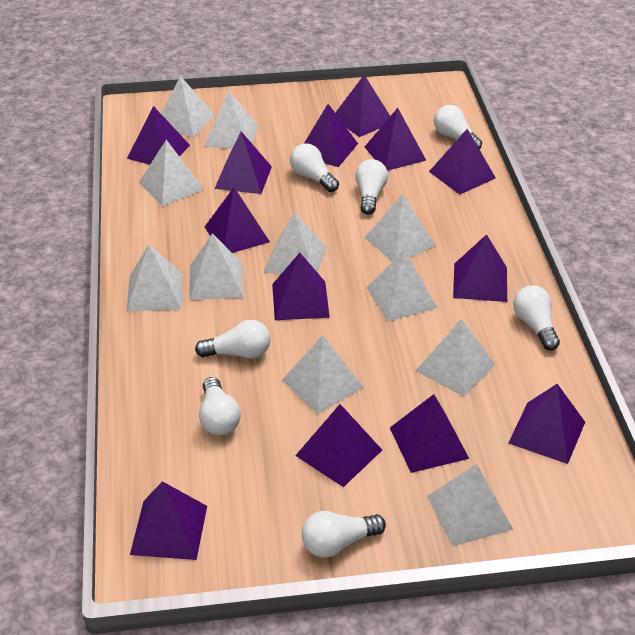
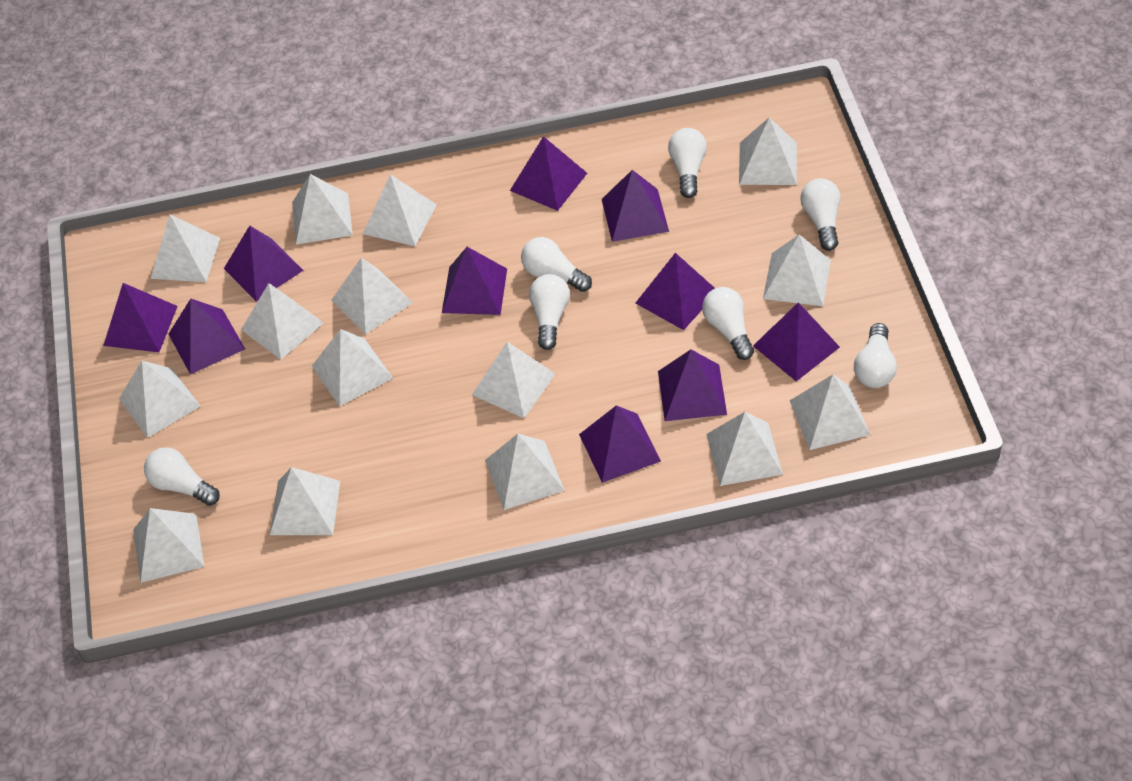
purple pyramid: [127,106,190,165] [130,481,207,560] [205,187,270,253] [215,132,272,194] [272,253,330,320] [295,404,382,487] [304,104,358,167] [335,75,390,137] [365,108,427,171] [390,394,469,473] [429,129,496,195] [453,234,507,302] [508,384,585,464] = 13 -> [103,283,178,352] [169,299,245,375] [224,226,304,301] [442,247,507,315] [510,136,587,211] [579,405,661,483] [602,170,669,242] [636,253,715,330] [658,350,727,421] [753,302,840,381] = 10
white pyramid: [127,244,183,312] [139,140,204,206] [161,76,214,138] [189,233,243,300] [204,91,258,149] [264,212,327,275] [282,335,364,414] [364,194,436,261] [366,250,437,321] [416,319,495,397] [427,464,513,547] = 11 -> [119,361,201,438] [133,508,205,583] [151,214,220,282] [241,283,324,360] [270,467,340,535] [292,174,353,244] [312,329,393,406] [331,258,413,335] [363,174,437,246] [472,342,556,418] [485,434,565,510] [706,412,783,486] [739,117,797,185] [763,235,831,306] [790,375,870,450] = 15

